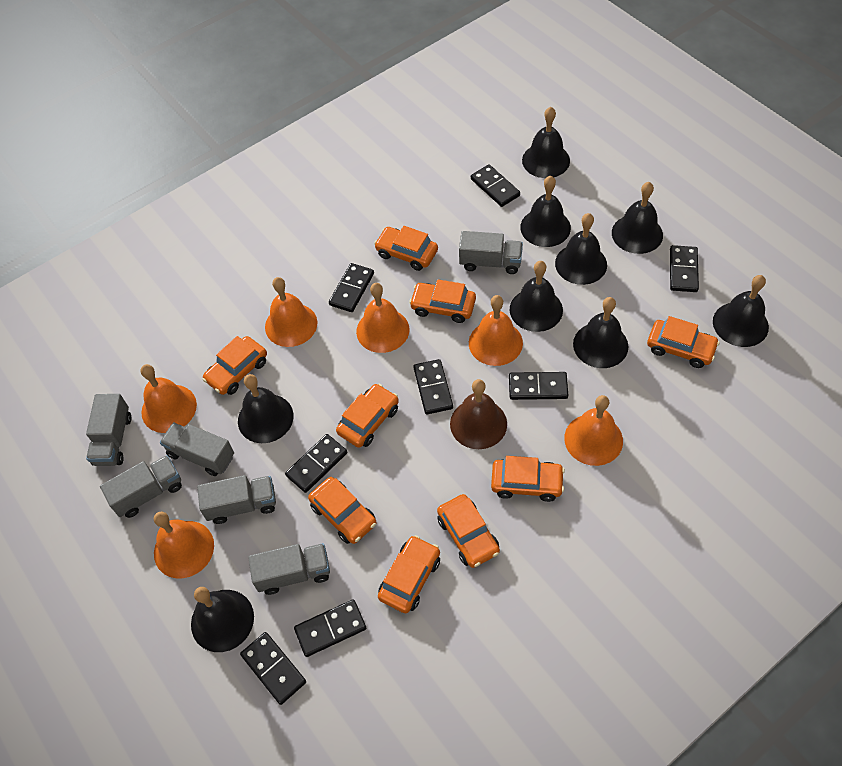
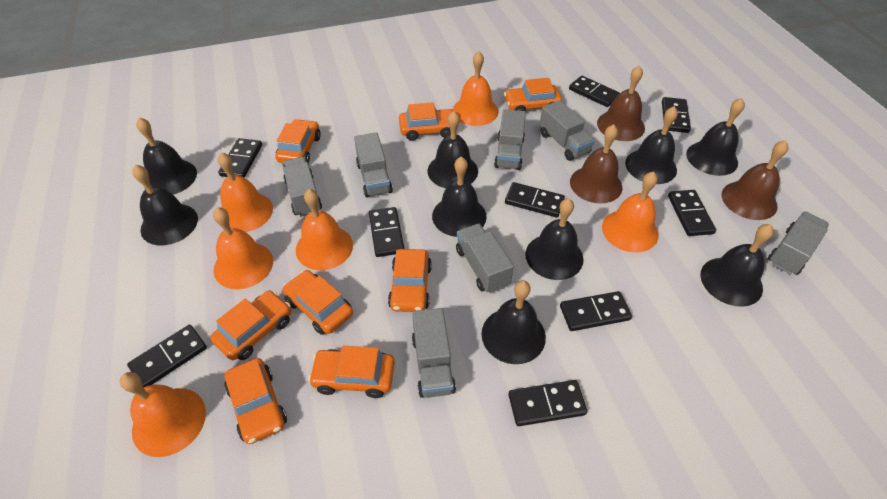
black domino: [240,632,306,705] [285,434,347,493] [294,599,366,657] [329,263,374,312] [413,359,453,415] [471,165,520,207] [509,372,568,400] [670,245,699,292] = 8 -> [127,325,207,387] [218,138,262,178] [369,207,405,257] [505,182,565,217] [508,380,587,426] [560,291,632,331] [569,76,620,107] [662,97,691,133] [668,190,716,236] = 9
brown bell: [450,379,507,449] = 1 -> [570,124,622,203] [597,65,645,141] [722,140,789,220] = 3
grey truck: [86,394,131,466] [100,455,182,518] [160,422,234,476] [197,475,276,524] [248,543,330,595] [459,231,523,274] = 6 -> [282,157,322,217] [354,132,393,197] [412,308,456,398] [456,224,514,293] [494,109,526,170] [539,100,595,161] [768,212,829,275] = 7
orange car: [202,336,267,395] [308,477,376,544] [336,384,399,448] [374,226,438,271] [378,535,440,613] [409,280,476,323] [437,494,500,568] [491,456,565,502] [647,316,720,368] = 9 -> [210,290,291,360] [224,358,287,444] [275,119,321,163] [283,270,353,335] [308,346,395,398] [388,249,432,312] [399,102,453,141] [504,78,562,112] = 8

